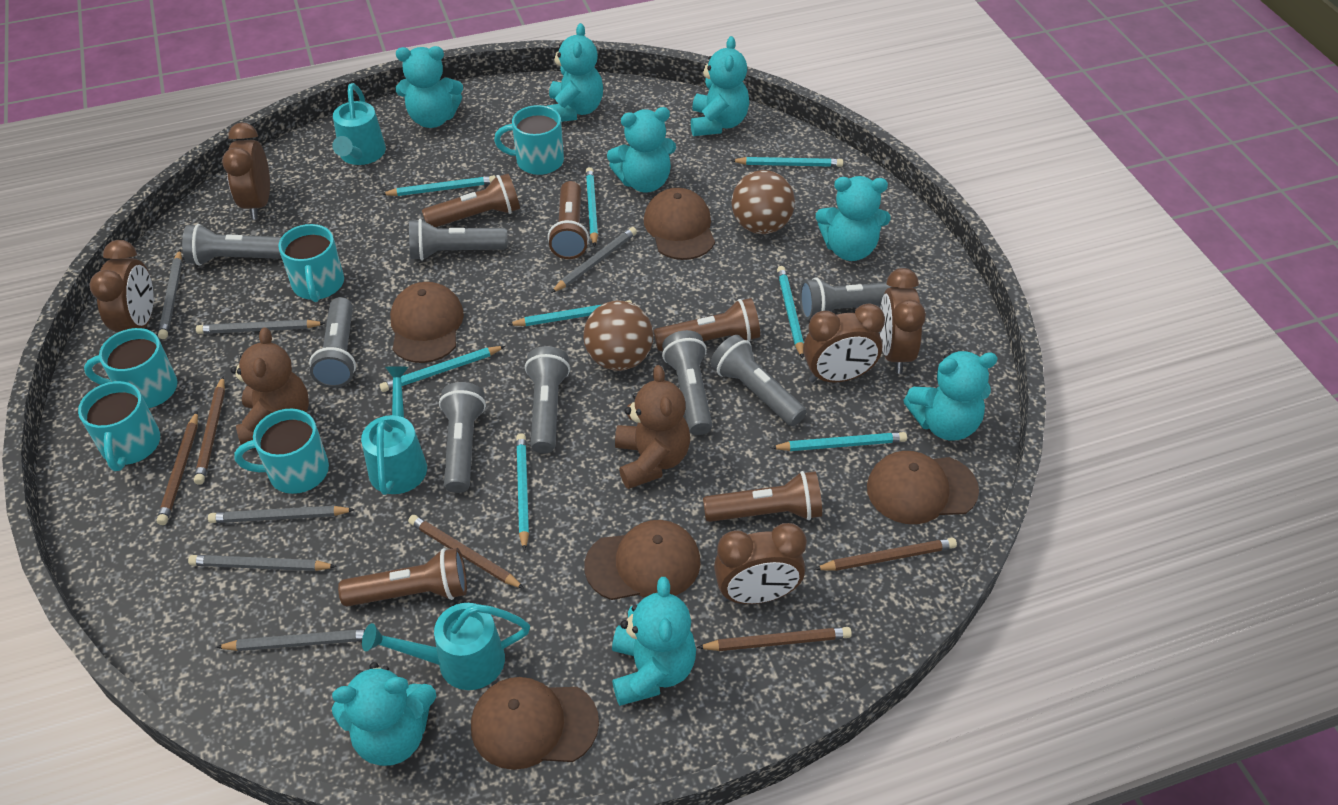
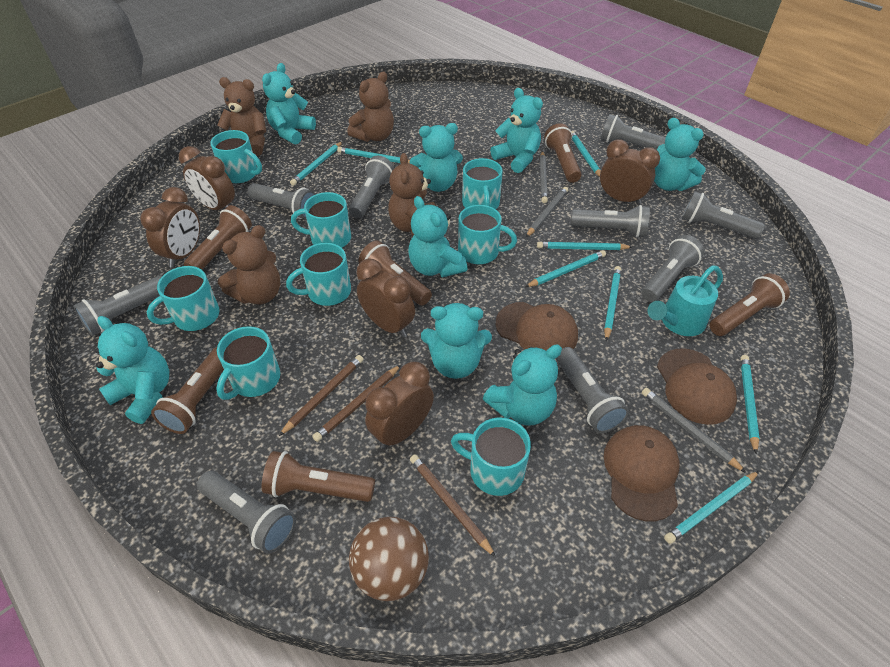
brown ball: [583,301,653,371] [731,170,795,234] = 2 -> [349,517,429,601] = 1
brown cap: [390,282,464,363] [471,677,599,770] [584,520,701,600] [644,188,715,260] [867,451,979,524] = 5 -> [496,302,578,351] [604,425,680,521] [657,348,737,425] = 3
brown flashlight: [338,548,467,607] [422,174,520,227] [548,181,589,259] [654,298,760,351] [703,471,822,522] = 5 -> [151,347,224,434] [184,205,252,270] [262,451,375,502] [359,241,432,306] [544,123,582,183] [709,273,790,336] = 6
brown pencil: [157,411,198,525] [194,376,225,485] [408,515,525,589] [697,627,852,651] [815,538,957,571] = 5 -> [279,355,363,436] [312,365,401,442] [410,454,496,557] = 3
brown teddy bear: [230,328,309,445] [615,365,690,489] = 2 -> [217,77,266,156] [218,225,280,304] [347,72,394,142] [388,153,436,236] = 4
grey flashlight: [182,224,282,266] [309,297,356,388] [409,219,507,260] [439,382,486,493] [525,346,570,454] [662,330,712,435] [711,335,807,426] [800,277,892,320] = 8 -> [73,276,162,336] [197,471,296,554] [247,183,316,219] [349,156,394,219] [556,347,629,433] [571,205,650,237] [601,114,666,150] [642,235,704,302] [681,191,765,239] = 9
grey pencil: [158,250,182,339] [188,555,337,571] [196,319,325,334] [208,506,355,523] [216,629,365,651] [551,227,637,293] = 6 -> [526,187,568,237] [540,151,548,203] [642,388,746,473] = 3
turquoise mug: [78,381,160,471] [84,328,177,408] [234,408,329,494] [278,224,344,302] [494,105,564,175] = 5 -> [147,266,220,331] [210,130,262,183] [216,326,280,400] [286,243,351,306] [291,192,351,248] [451,417,531,496] [458,205,517,264] [462,158,503,209] = 8
turquoise watering can: [332,83,386,165] [361,367,427,495] [362,603,530,690] = 3 -> [647,265,723,336] = 1

